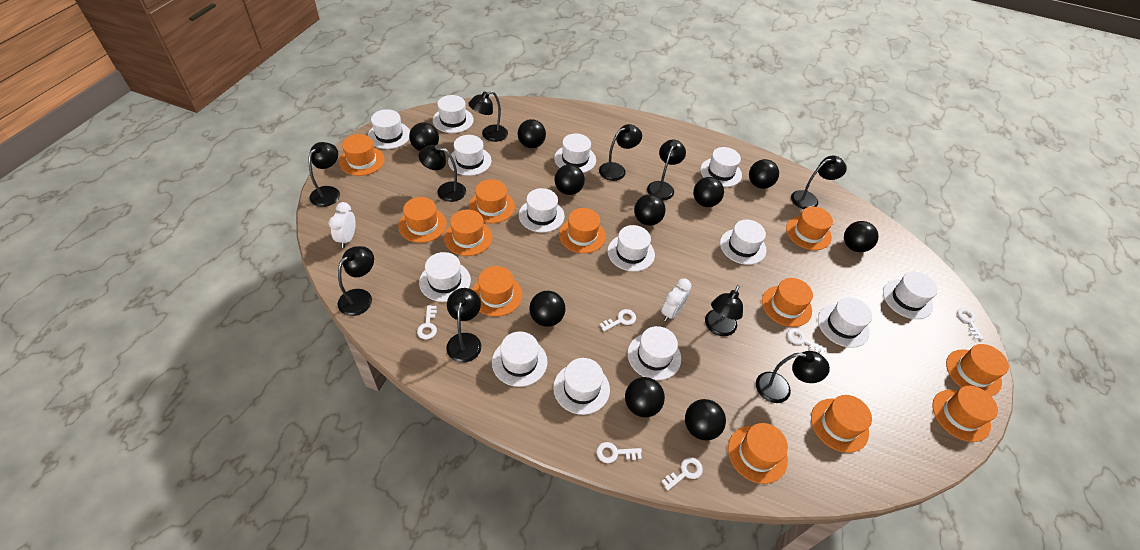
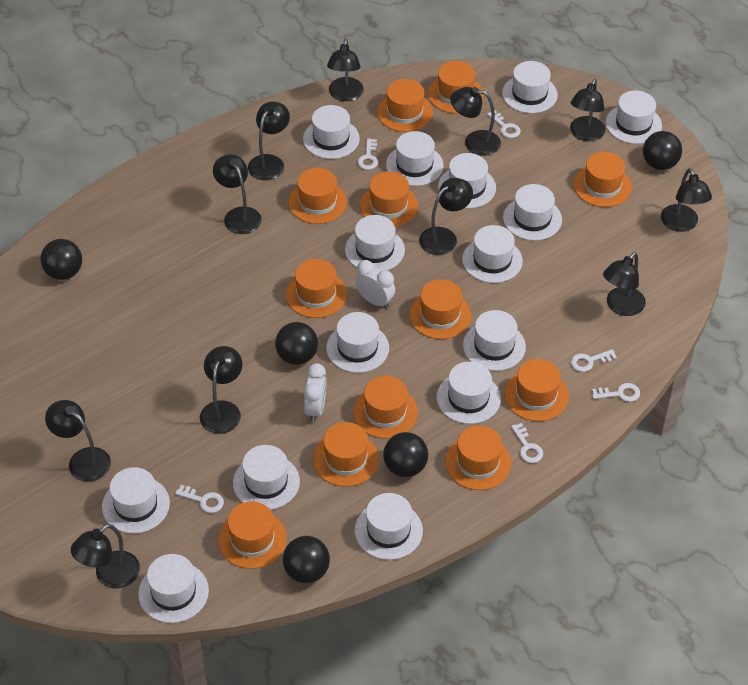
black ball: [409,122,439,151] [518,119,546,148] [529,291,565,327] [555,165,585,195] [625,377,665,417] [634,194,666,226] [685,399,726,441] [693,177,724,207] [749,159,779,189] [844,221,878,252] = 10 -> [40,239,82,280] [275,322,318,365] [283,536,330,583] [383,432,428,477] [643,131,682,170] = 5
black lamp: [308,142,340,207] [338,246,374,316] [419,145,466,202] [446,288,481,363] [468,91,508,142] [599,124,642,181] [647,139,686,201] [705,285,743,336] [756,351,830,403] [791,156,847,209] = 10 -> [45,400,111,482] [71,524,140,589] [200,346,242,434] [213,154,262,234] [248,102,290,180] [327,39,364,101] [419,178,473,255] [450,87,501,156] [570,78,606,141] [603,252,646,316] [661,168,712,232] = 11
white hat: [368,109,410,149] [419,252,471,302] [433,95,474,133] [448,135,492,176] [492,332,548,387] [519,188,565,233] [553,358,610,415] [554,133,596,173] [608,225,655,272] [628,326,681,380] [700,147,742,187] [720,220,766,265] [818,297,872,348] [883,271,938,319] = 14 -> [102,467,170,534] [138,554,209,623] [233,445,300,510] [303,105,360,159] [326,312,389,373] [345,215,405,271] [355,493,423,560] [386,131,443,186] [437,362,501,424] [438,153,496,208] [462,225,523,283] [463,310,526,371] [502,61,558,113] [503,184,562,241] [606,90,662,144] = 15

